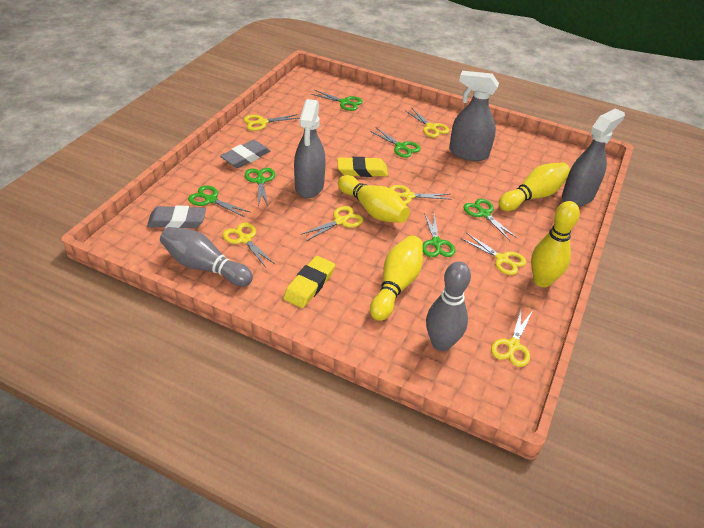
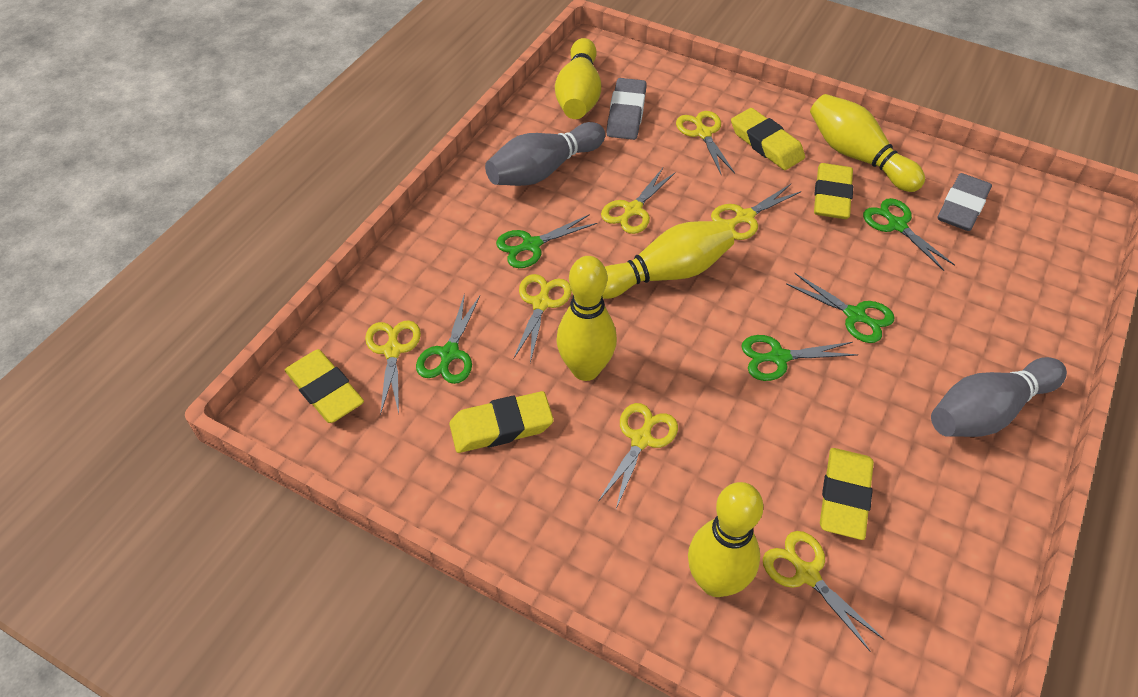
green scissors: [188,185,250,217] [245,168,275,207] [311,90,363,111] [370,128,421,158] [423,213,455,257] [463,199,517,241] = 6 -> [416,293,480,384] [496,214,597,268] [741,335,858,381] [786,273,894,343] [863,198,955,271] = 5
grey spray bottle: [294,99,326,198] [449,71,499,161] [562,108,625,207] = 3 -> none = 0
yellow bowling pin: [338,175,410,223] [370,235,423,321] [499,162,570,211] [531,201,580,287] = 4 -> [555,38,601,119] [556,256,617,381] [602,221,734,299] [688,482,763,597] [810,94,925,192] = 5
yellow eraser: [283,256,335,308] [337,157,388,177] = 2 -> [285,349,364,423] [449,391,554,453] [731,108,805,170] [814,163,853,219] [820,448,874,540] = 5

